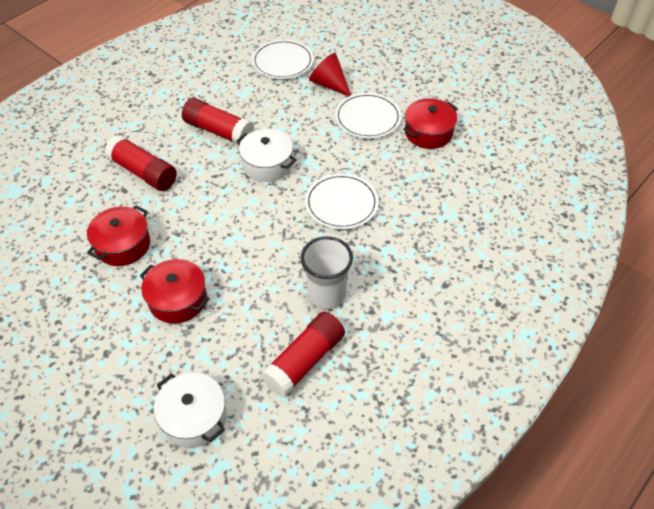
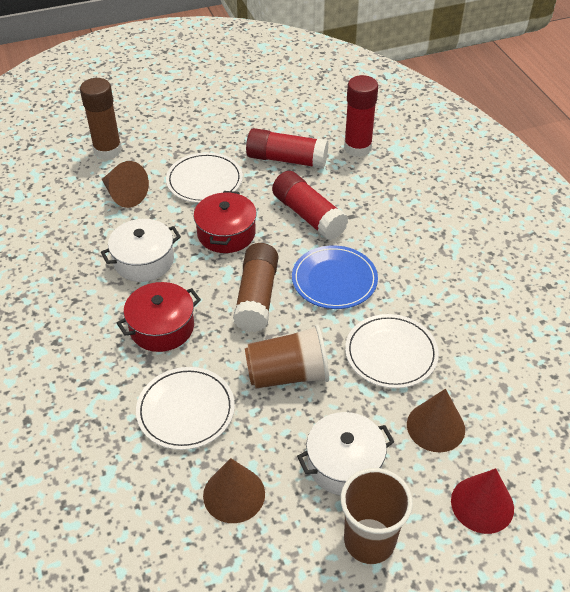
blue plate: none = 0 -> [292,246,378,309] = 1
brown cone: none = 0 -> [102,161,149,208] [203,458,265,523] [407,389,465,452] = 3
brown cup: none = 0 -> [245,325,329,389] [341,468,413,564] = 2
brown glue stick: none = 0 -> [80,78,122,159] [233,243,278,332] = 2
red pot: [87,205,150,266] [140,259,209,324] [403,98,458,149] = 3 -> [117,282,201,352] [194,191,257,253] = 2
white cup: [301,236,353,309] = 1 -> none = 0

